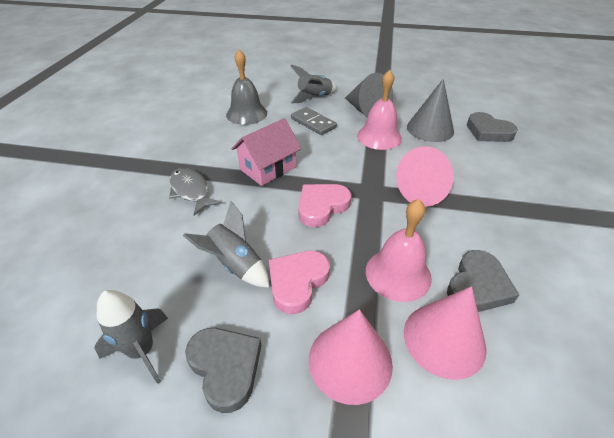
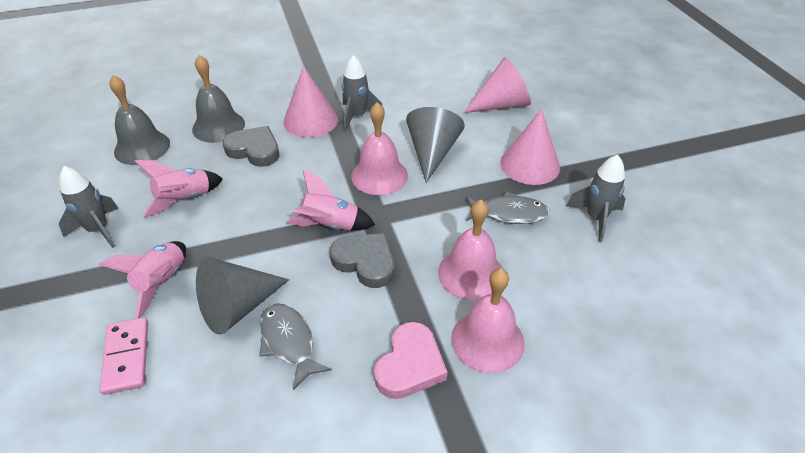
grey bell: [226,50,267,125] = 1 -> [109,75,170,165] [192,55,245,143] = 2
grey domino: [291,107,337,135] = 1 -> none = 0
grey fish: [169,168,222,215] = 1 -> [260,303,332,390] [466,191,549,224] = 2
grey heart: [185,328,261,413] [447,250,519,312] [467,112,518,142] = 3 -> [223,126,279,167] [329,233,394,288] = 2
pink bell: [357,70,402,150] [366,199,432,302] = 2 -> [351,103,408,195] [438,200,503,301] [451,268,525,373] = 3
pink domino: none = 0 -> [99,317,148,395] = 1
pink heart: [269,251,330,314] [298,184,352,227] = 2 -> [374,322,447,399] = 1
pink house: [231,118,301,186] = 1 -> none = 0
pink rocket: none = 0 -> [99,241,186,319] [134,160,223,217] [286,169,375,231] = 3

